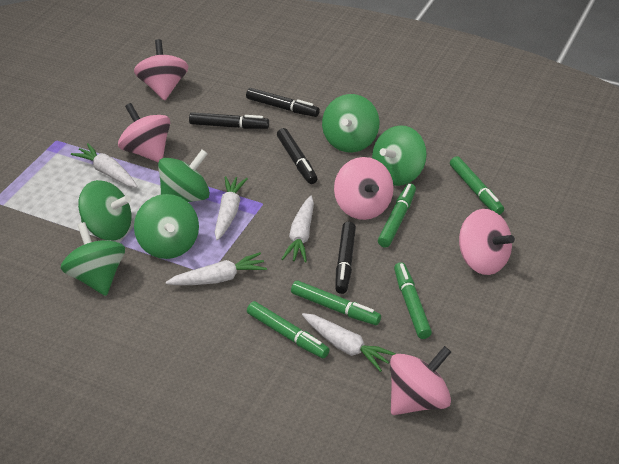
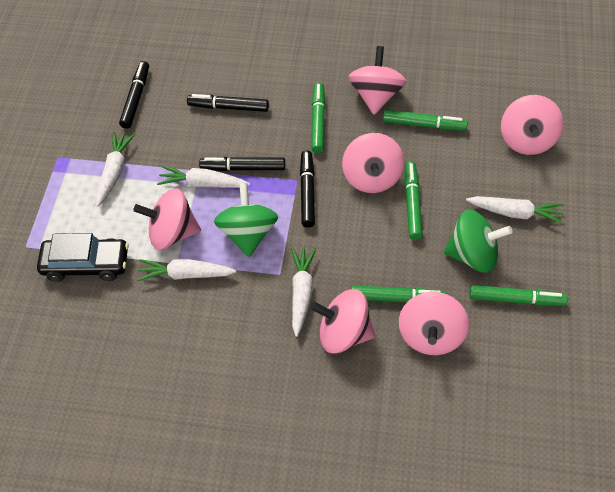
black car: none = 0 -> [37,233,129,282] = 1
green spinning top: [61,222,125,296] [78,180,132,240] [134,194,199,259] [158,149,210,202] [322,94,379,152] [372,125,427,186] = 6 -> [214,183,278,257] [444,210,512,273] = 2
pink spinning top: [118,103,170,163] [134,39,189,101] [334,157,394,220] [390,346,451,415] [459,209,515,275] = 5 -> [133,189,201,250] [310,289,375,353] [342,133,404,193] [348,46,407,115] [399,292,469,355] [501,95,563,155] = 6

